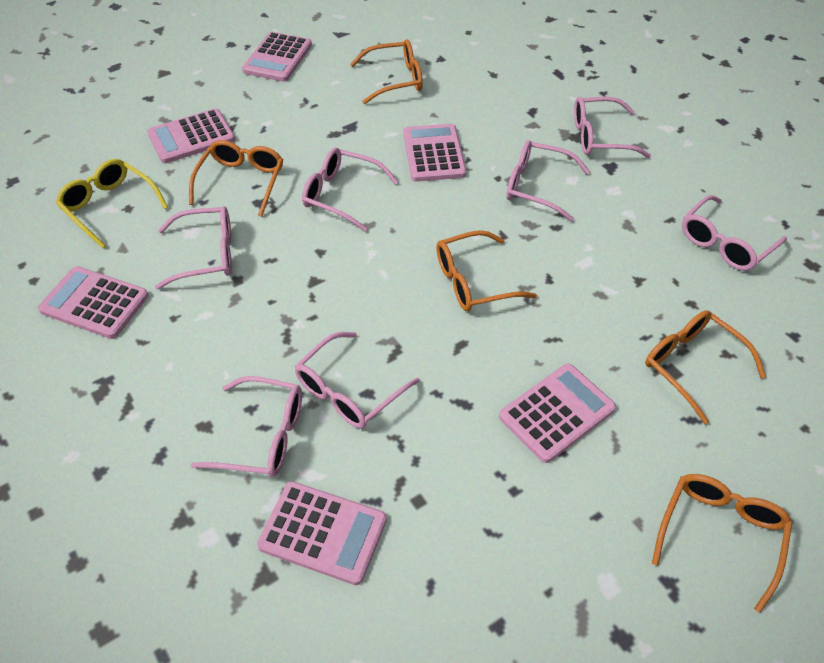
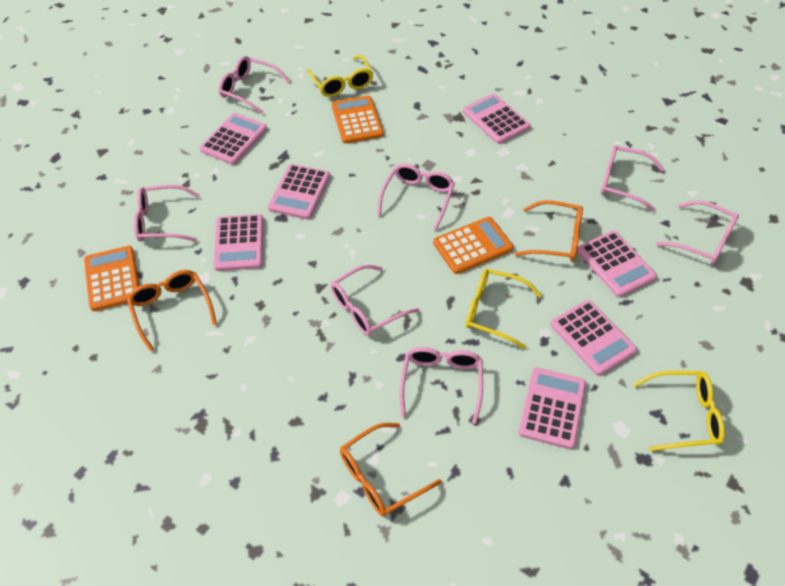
orange calculator: none = 0 -> [84,246,139,311] [332,96,384,144] [433,217,513,274] = 3
orange glasses: [189,140,283,217] [350,39,423,104] [436,230,537,311] [645,310,766,425] [652,474,792,613] = 5 -> [127,270,217,352] [340,423,442,517] [515,200,583,261] = 3
pink calculator: [38,266,149,339] [147,108,235,163] [242,32,312,82] [257,481,387,585] [403,124,466,182] [499,363,616,463] = 6 -> [200,113,267,165] [213,214,263,271] [268,164,330,219] [463,94,530,144] [519,367,586,449] [551,300,637,376] [577,231,657,297] = 7
yellow glasses: [56,159,168,249] = 1 -> [307,55,373,97] [466,269,542,349] [633,371,725,451] = 3

